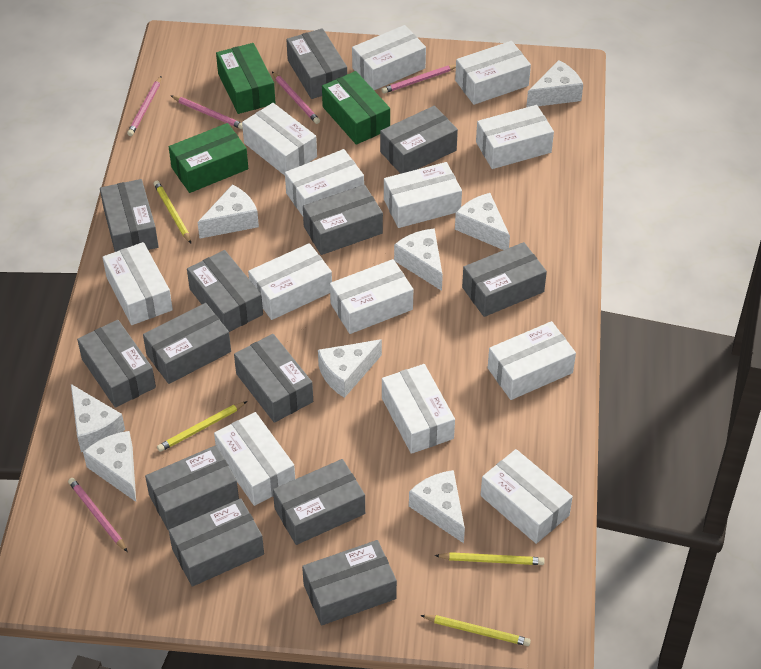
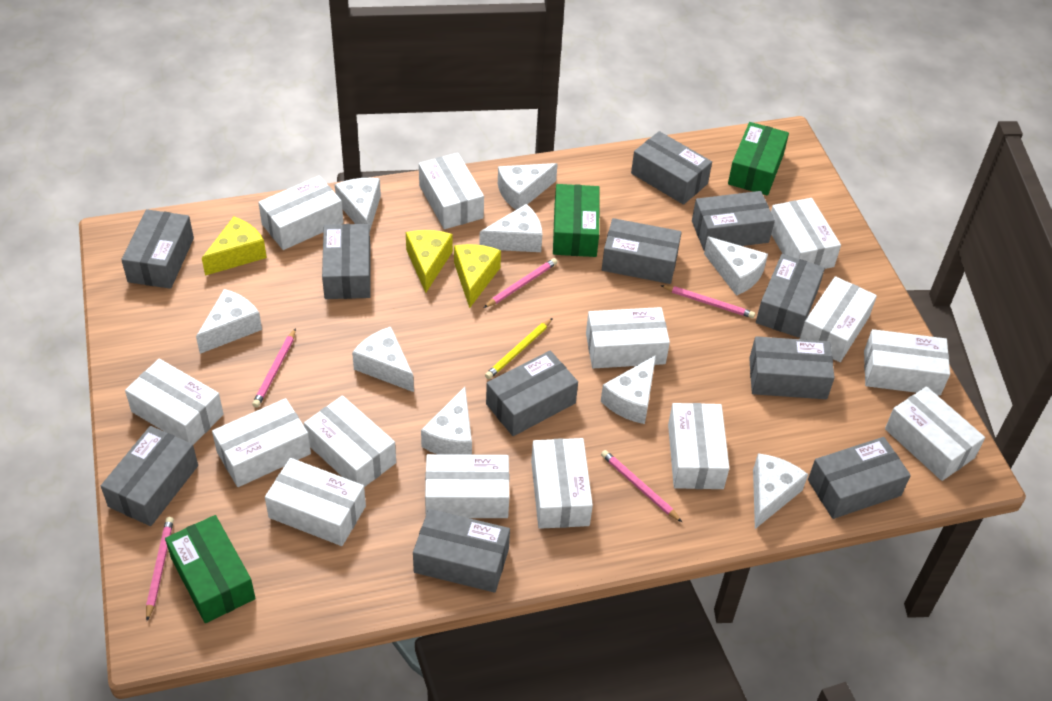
grey box: [77,320,156,408] [100,179,159,252] [143,303,231,384] [145,445,239,531] [169,498,264,587] [187,250,263,332] [234,334,313,423] [273,459,365,545] [286,28,347,99] [302,540,397,625] [303,185,383,255] [380,106,458,174] [462,242,547,317] = 13 -> [101,426,198,526] [121,209,194,289] [322,224,371,299] [413,509,510,593] [486,350,578,436] [602,218,682,284] [631,131,712,205] [692,191,775,251] [749,336,835,399] [756,254,825,338] [808,437,911,519] = 11
white box: [103,242,173,325] [214,412,295,506] [242,103,317,176] [248,243,332,320] [285,149,364,216] [330,259,413,334] [352,25,426,90] [382,364,455,454] [384,162,462,228] [455,41,531,105] [476,105,554,169] [481,449,573,544] [488,321,576,400] = 13 -> [125,359,224,445] [212,398,311,487] [258,176,344,250] [265,458,366,546] [304,395,396,487] [419,153,484,229] [425,454,509,518] [531,438,593,529] [586,307,670,369] [668,403,729,489] [771,198,841,269] [800,276,877,362] [864,329,950,396] [885,386,985,481] = 14
white cheese: [71,384,125,452] [83,431,136,502] [197,184,259,239] [318,339,382,398] [394,228,443,291] [409,470,465,543] [455,193,510,250] [526,60,583,107] = 8 -> [196,289,262,354] [335,178,381,231] [352,327,414,392] [421,387,472,455] [479,204,542,252] [498,163,558,210] [601,355,656,424] [704,236,768,296] [753,454,808,529] = 9
yellow cheese: none = 0 -> [202,217,267,276] [406,230,453,293] [454,244,501,308] = 3
yellow pencil: [154,181,191,243] [157,401,247,452] [420,615,531,646] [435,552,545,565] = 4 -> [485,318,553,379] = 1

